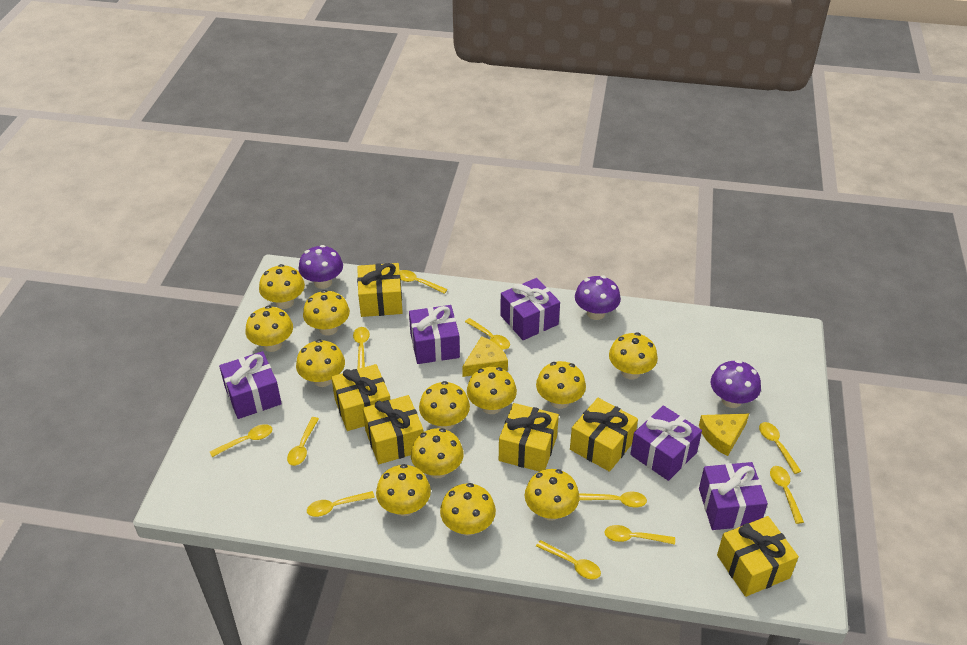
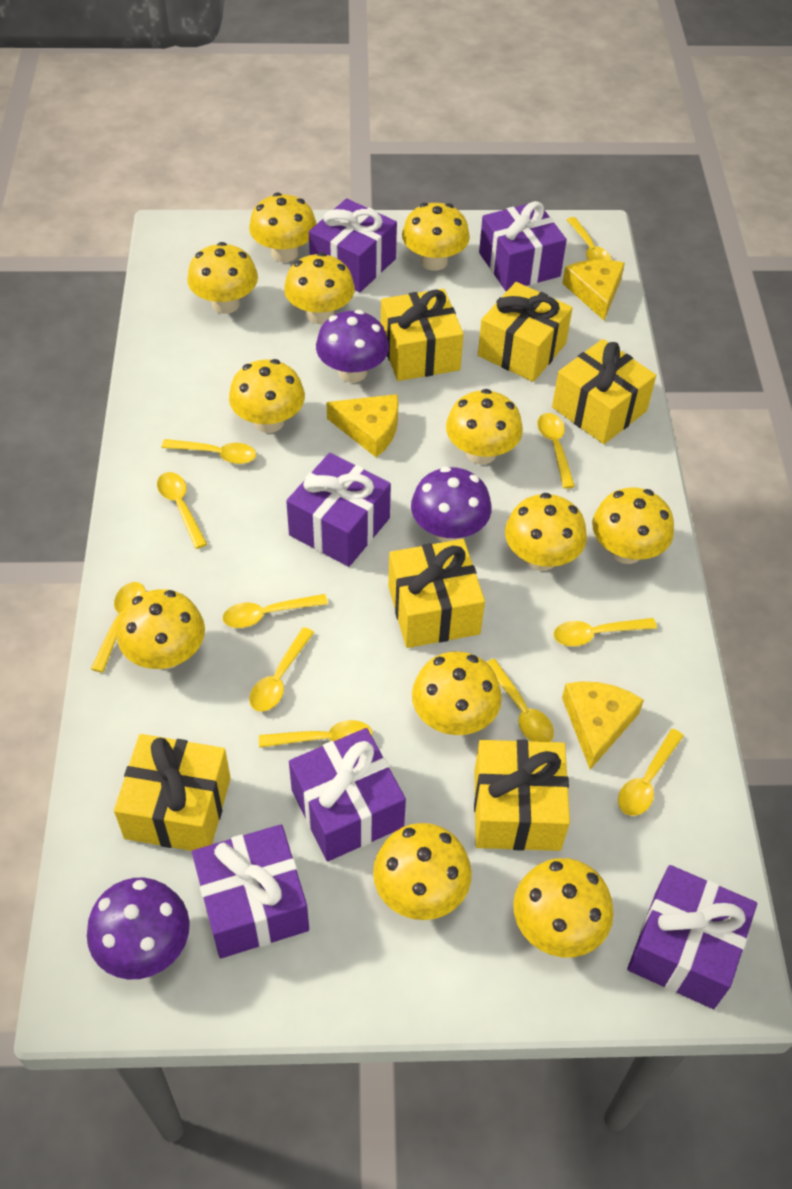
purple gift: [219,351,282,419] [409,305,460,364] [500,278,560,340] [630,405,702,481] [699,462,768,530] = 5 -> [192,824,309,958] [286,453,391,567] [289,728,406,862] [309,198,397,293] [479,201,567,291] [627,865,757,1009] = 6
yellow cheese: [462,336,508,377] [699,414,749,456] = 2 -> [326,394,398,457] [562,259,625,320] [562,681,644,770] = 3

